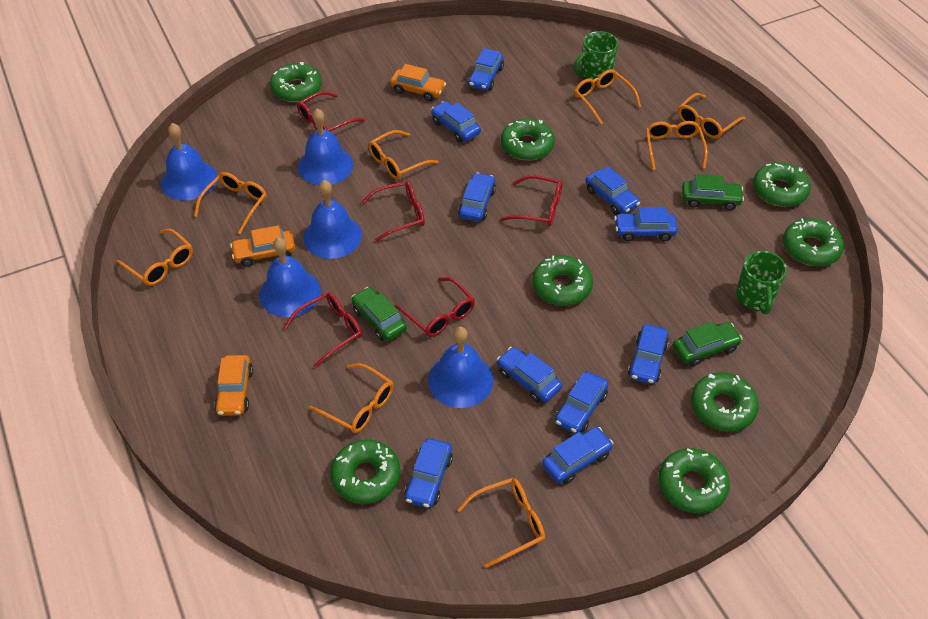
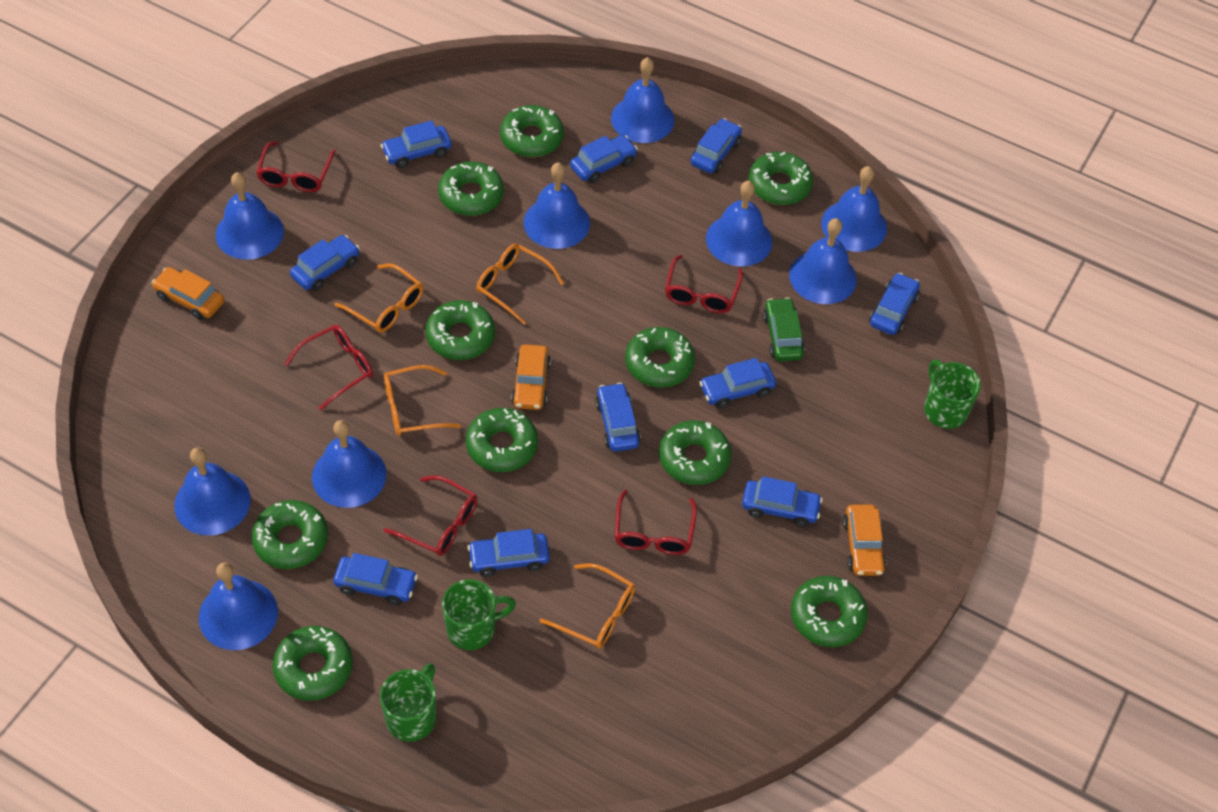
blue bell: [161,123,217,201] [259,237,321,317] [298,108,353,185] [303,180,362,259] [428,327,494,408] = 5 -> [174,447,251,536] [199,562,278,650] [215,172,284,260] [312,420,387,508] [524,162,590,249] [611,57,674,143] [706,181,772,267] [789,218,857,304] [821,166,887,252] = 9
green car: [351,287,407,341] [673,322,742,366] [682,174,744,210] = 3 -> [763,297,805,361] = 1
green donut: [270,62,322,102] [331,439,401,504] [501,119,555,160] [532,255,593,306] [658,448,730,514] [691,372,759,432] [753,162,811,207] [783,218,844,266] = 8 -> [251,500,328,569] [272,626,353,701] [425,300,495,360] [438,161,504,216] [466,408,538,472] [500,105,564,157] [625,327,695,388] [659,420,731,485] [748,152,813,205] [791,576,868,647] = 10
green mug: [573,31,618,82] [736,251,787,314] = 2 -> [380,663,436,742] [442,579,516,650] [924,360,981,429] = 3
orange glasses: [116,229,193,286] [194,172,267,234] [309,363,394,433] [368,130,438,180] [457,478,545,568] [574,69,641,124] [646,121,707,170] [678,93,745,139] = 8 -> [334,263,423,333] [384,365,461,436] [476,244,564,325] [539,563,635,649] = 4

